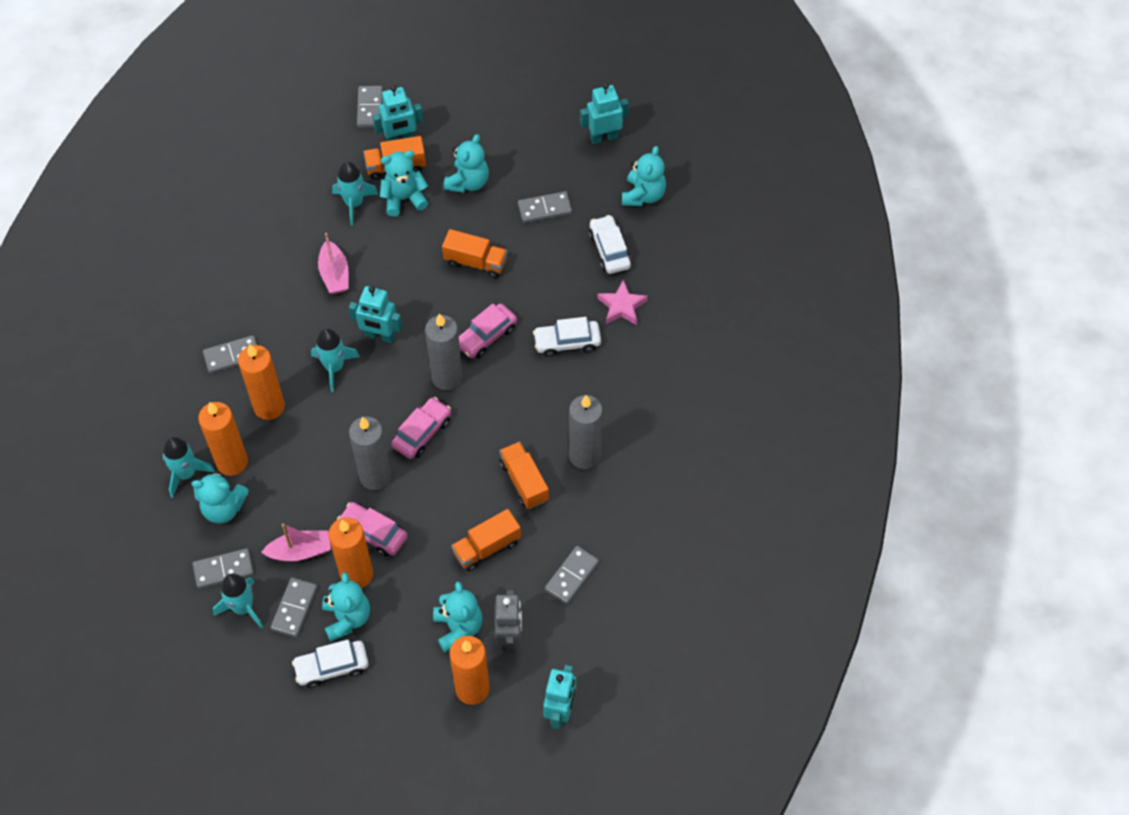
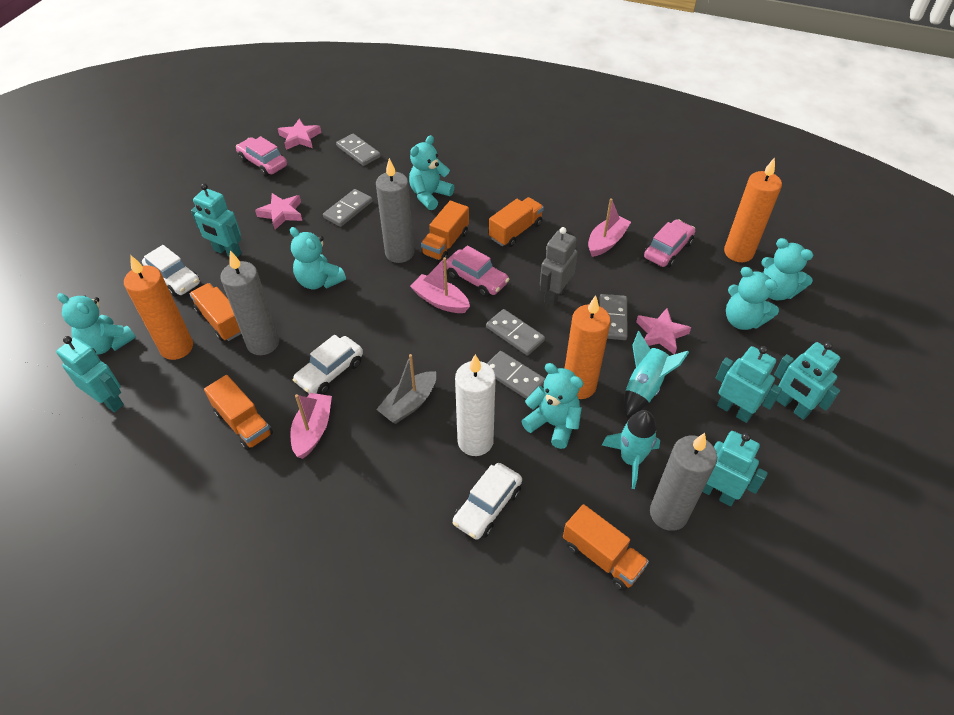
grey boat: none = 0 -> [376,354,436,424] = 1
grey domino: [193,548,254,589] [203,335,257,373] [270,577,318,637] [357,86,383,128] [518,191,572,223] [545,546,599,604] = 6 -> [323,189,373,227] [336,134,381,166] [486,309,545,356] [487,351,545,399] [599,294,628,340] = 5
orange candle: [198,402,248,476] [238,344,285,420] [328,517,373,588] [449,636,490,705] = 4 -> [124,255,193,360] [565,295,611,399] [724,158,782,262] = 3
orange truck: [364,136,426,180] [442,229,507,278] [451,509,521,571] [499,441,549,509] = 4 -> [190,283,241,341] [204,375,273,450] [421,201,469,261] [489,197,544,247] [563,504,649,591] = 5
pink boat: [261,523,331,561] [318,233,349,294] = 2 -> [290,393,332,459] [410,257,470,313] [588,198,631,257] = 3
pink star: [597,280,648,325] = 1 -> [255,193,302,230] [278,118,321,150] [636,308,691,354] = 3
turquoise robot: [349,286,402,343] [373,85,423,141] [543,665,576,729] [580,83,629,144] = 4 -> [56,336,124,412] [191,183,241,257] [703,431,768,506] [716,346,782,423] [774,342,840,420] = 5
turquoise rocket: [163,437,215,498] [213,573,263,629] [311,328,360,392] [332,161,379,226] = 4 -> [602,410,660,489] [624,331,689,417] = 2
white candle: none = 0 -> [455,354,496,456] = 1

